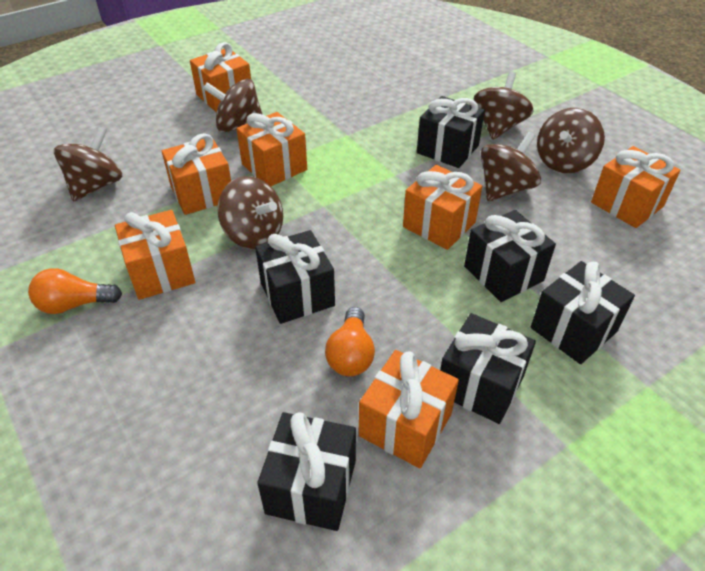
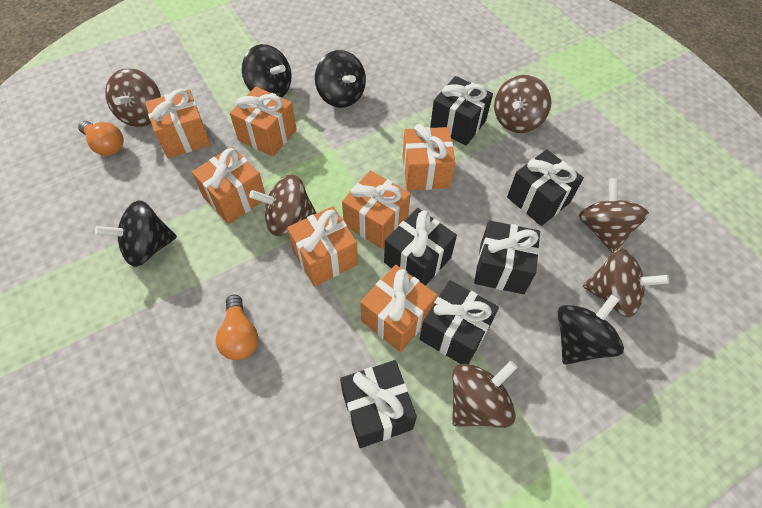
black spinning top: none = 0 -> [95,200,177,267] [242,44,292,98] [315,50,366,108] [558,294,624,365] = 4

